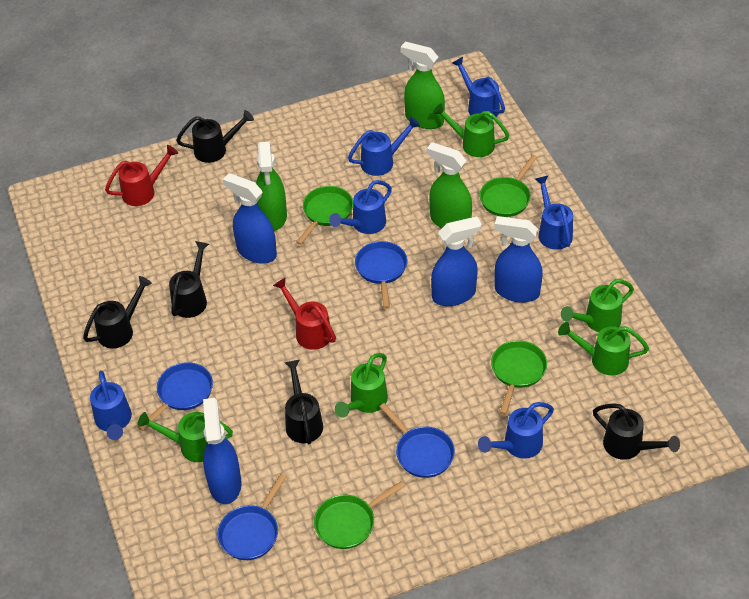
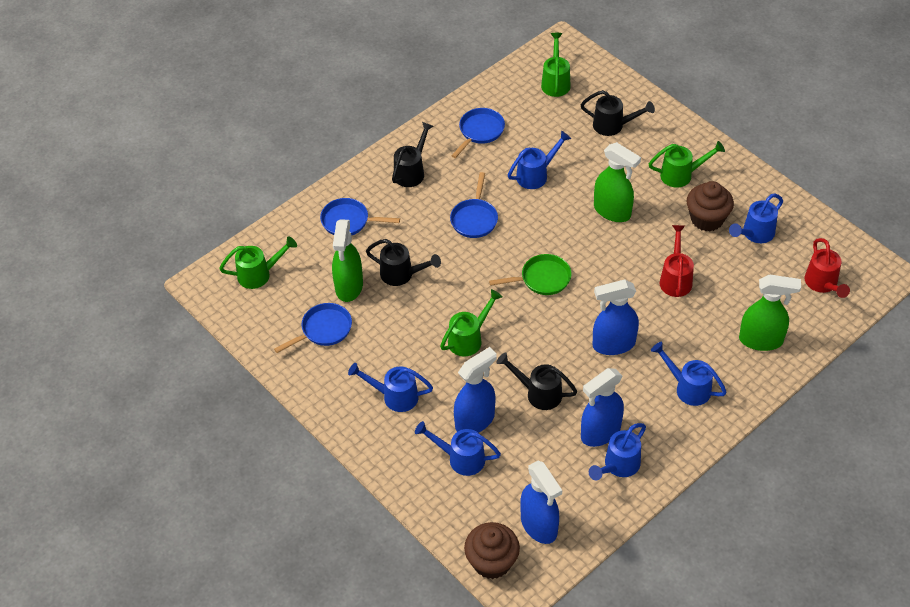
black watering can: [83,276,152,348] [169,241,209,318] [176,110,254,163] [285,360,323,444] [593,403,680,460] = 5 -> [366,239,441,286] [392,122,434,187] [496,352,577,410] [581,90,655,136] = 4
brown cupcake: none = 0 -> [464,522,520,579] [687,181,734,231] = 2
green pan: [296,186,353,245] [314,481,405,549] [480,155,537,217] [491,340,547,415] = 4 -> [489,254,572,295] = 1
green watering can: [137,412,233,462] [335,353,388,418] [433,103,510,157] [558,322,649,375] [561,279,634,332] = 5 -> [219,236,297,289] [440,289,503,356] [541,33,571,97] [649,141,725,188] = 4

